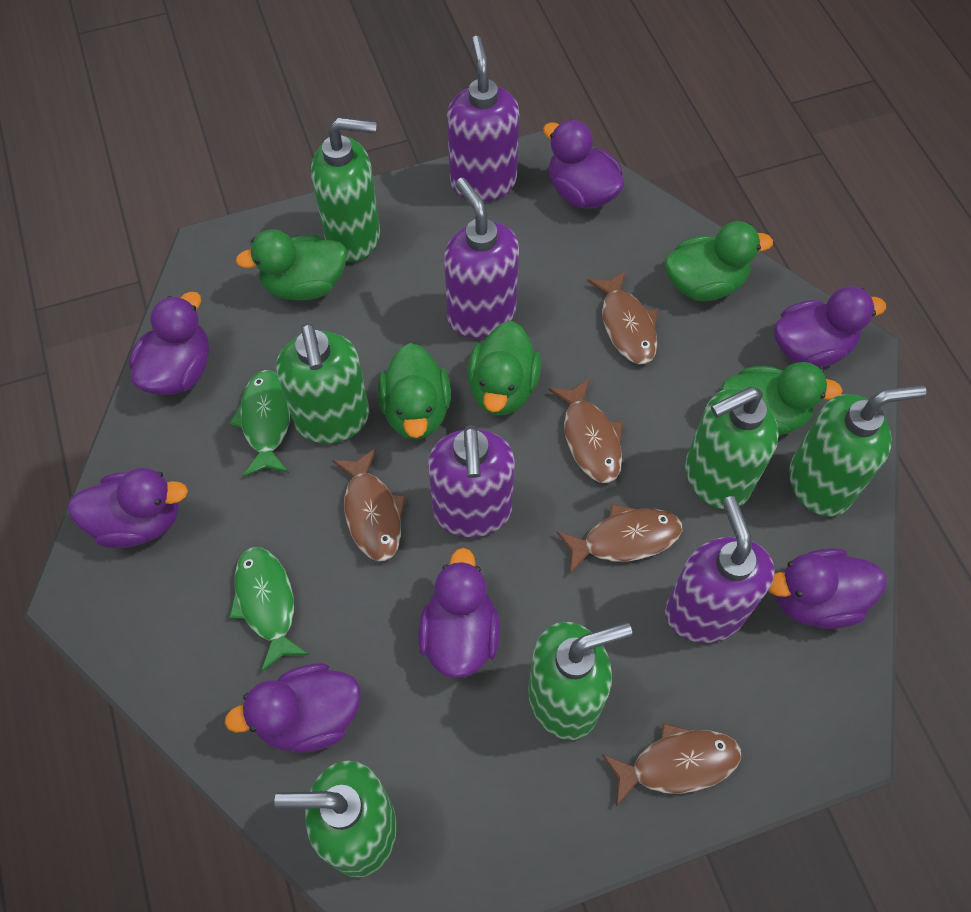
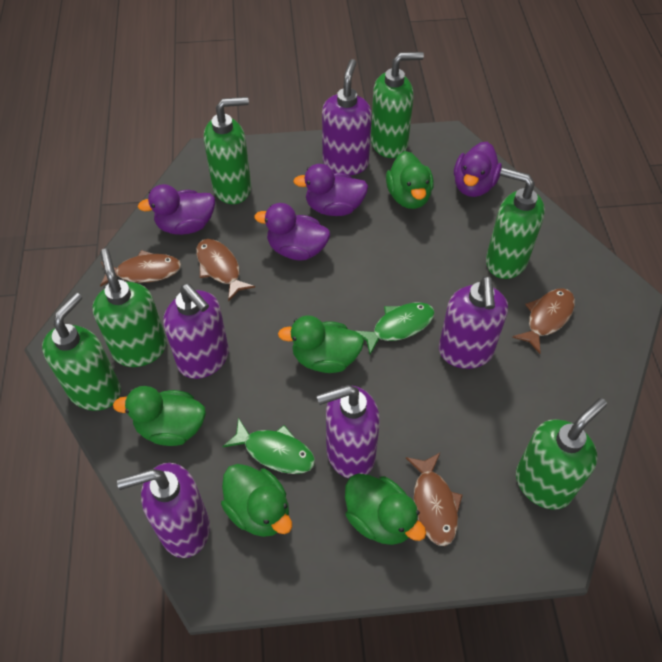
brown fish: [332,448,406,561] [549,378,623,483] [556,504,682,574] [587,270,658,364] [602,723,741,807] = 5 -> [100,250,181,287] [196,239,255,301] [406,453,463,546] [512,288,575,354] = 4
purple duck: [68,468,188,548] [129,292,209,395] [225,663,361,753] [418,548,500,678] [543,120,624,209] [768,548,886,629] [774,286,886,368] = 7 -> [138,184,215,235] [254,203,330,260] [293,164,368,216] [454,142,502,197] = 4
purple soap dispenser: [428,425,515,537] [444,178,519,338] [447,36,519,201] [665,496,775,643] = 4 -> [117,463,210,558] [163,284,229,379] [316,385,380,478] [322,59,372,175] [439,276,508,369] = 5

